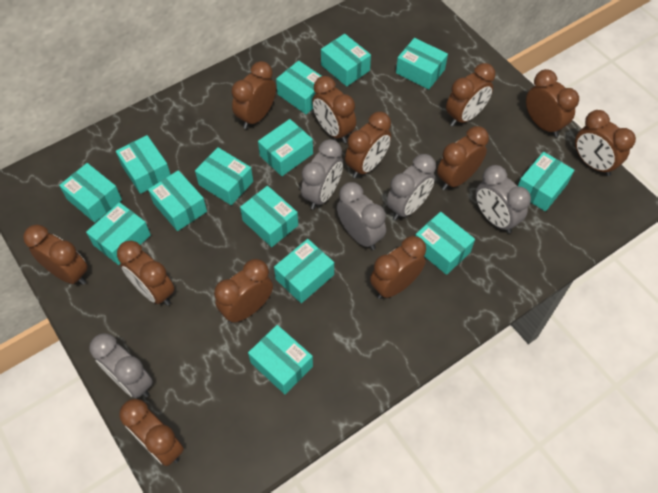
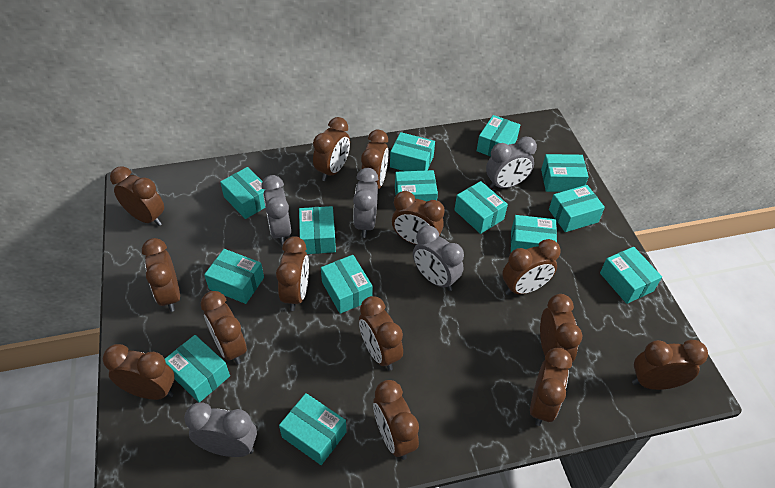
brown clock: [23,225,88,285] [117,240,175,306] [119,399,184,466] [214,259,273,323] [231,61,276,129] [312,76,356,143] [345,112,391,178] [370,236,426,299] [437,126,489,190] [446,63,495,127] [526,69,579,137] [575,110,636,176] = 12 -> [103,344,175,400] [110,166,164,226] [142,238,180,312] [201,291,247,365] [276,236,309,311] [313,117,350,181] [359,296,403,371] [361,130,388,189] [373,380,419,460] [392,191,445,245] [502,239,561,295] [530,348,572,426] [540,294,582,362] [632,340,708,390] = 14

